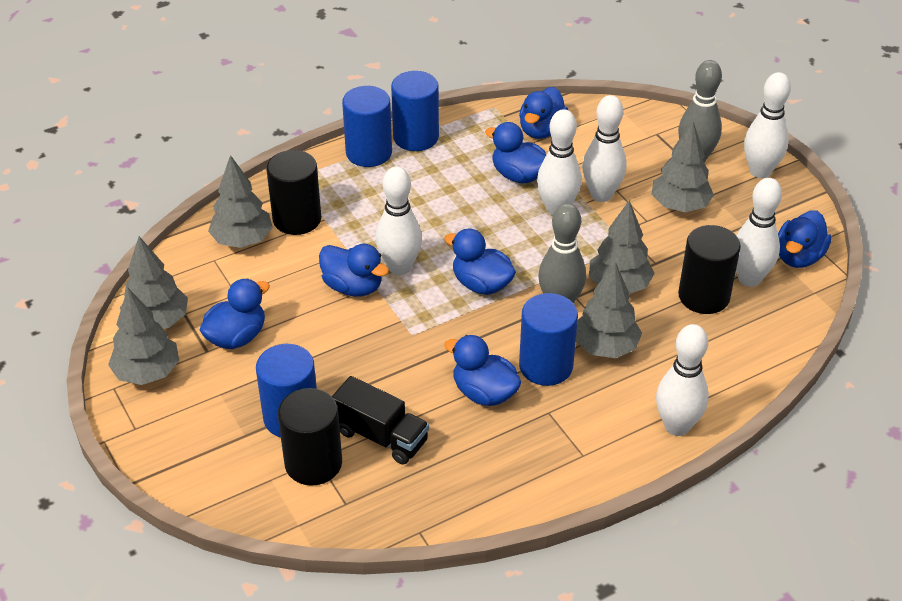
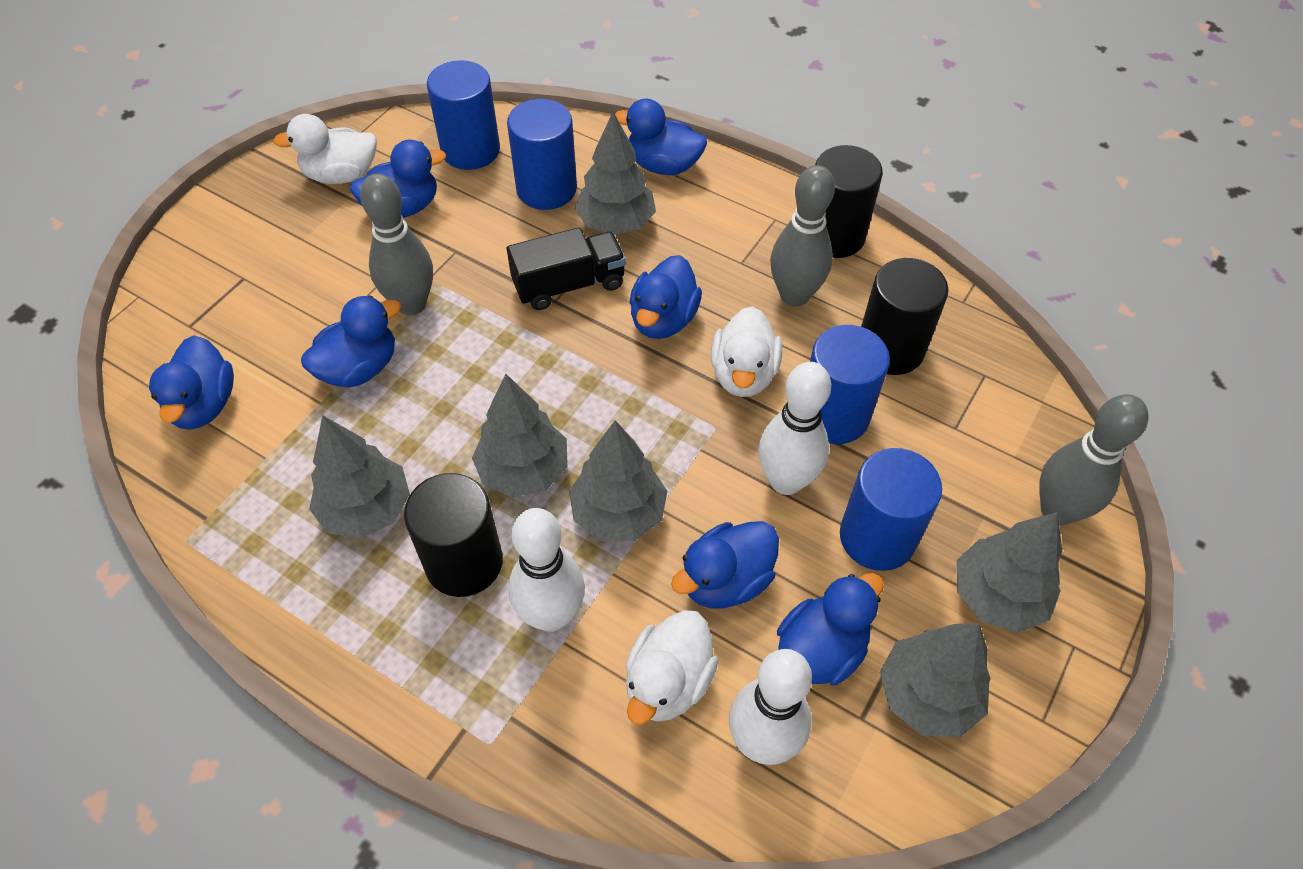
grey bowling pin: [538,203,586,304] [678,60,722,163] = 2 -> [360,174,433,315] [770,165,835,307] [1039,394,1149,525] = 3
white bowling pin: [376,167,422,275] [537,109,581,216] [582,95,626,202] [656,324,709,436] [736,178,782,287] [744,72,791,178] = 6 -> [508,508,585,632] [729,649,812,765] [758,362,831,495] = 3
white duck: none = 0 -> [273,114,377,184] [626,610,718,725] [711,306,782,397] = 3

